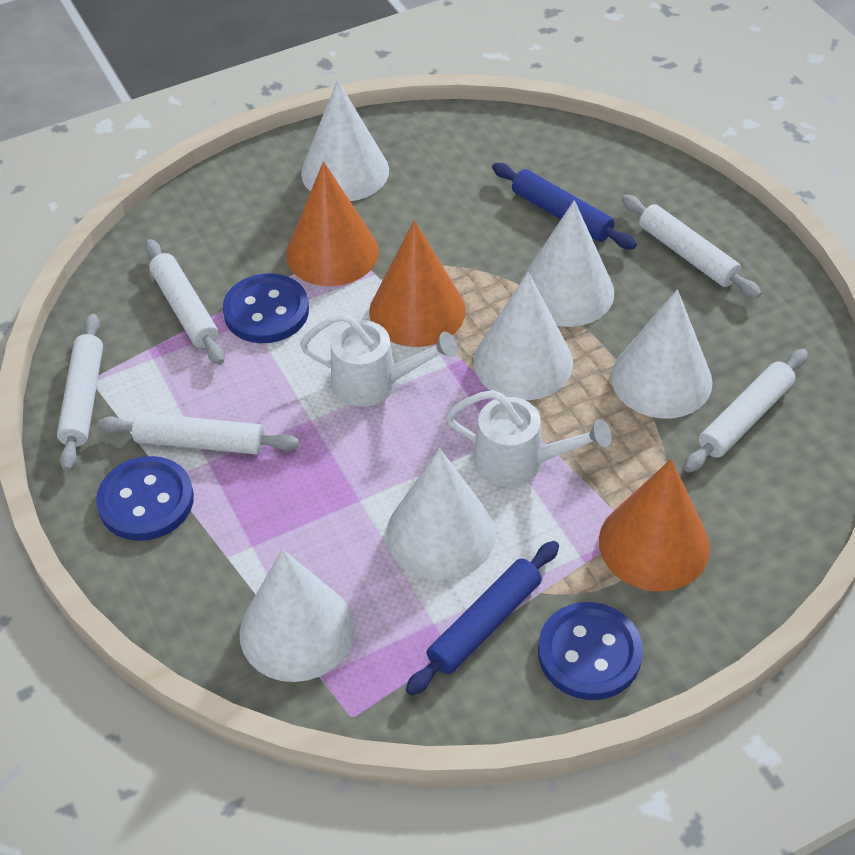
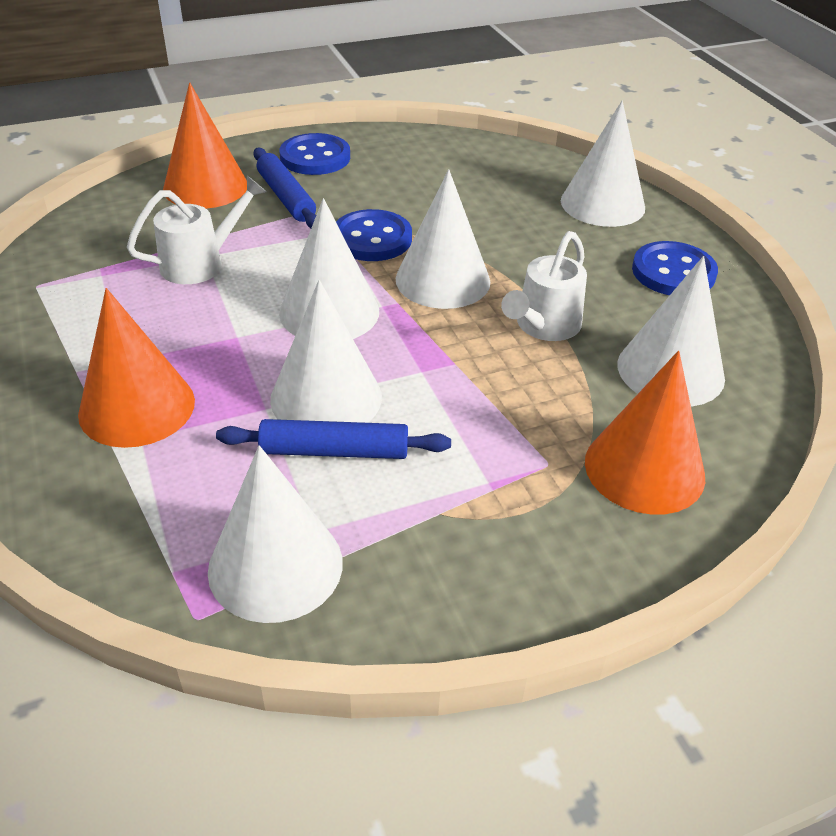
white rolling pin: [57,314,103,472] [98,412,299,455] [145,239,224,365] [621,195,762,299] [684,349,808,473] = 5 -> none = 0

